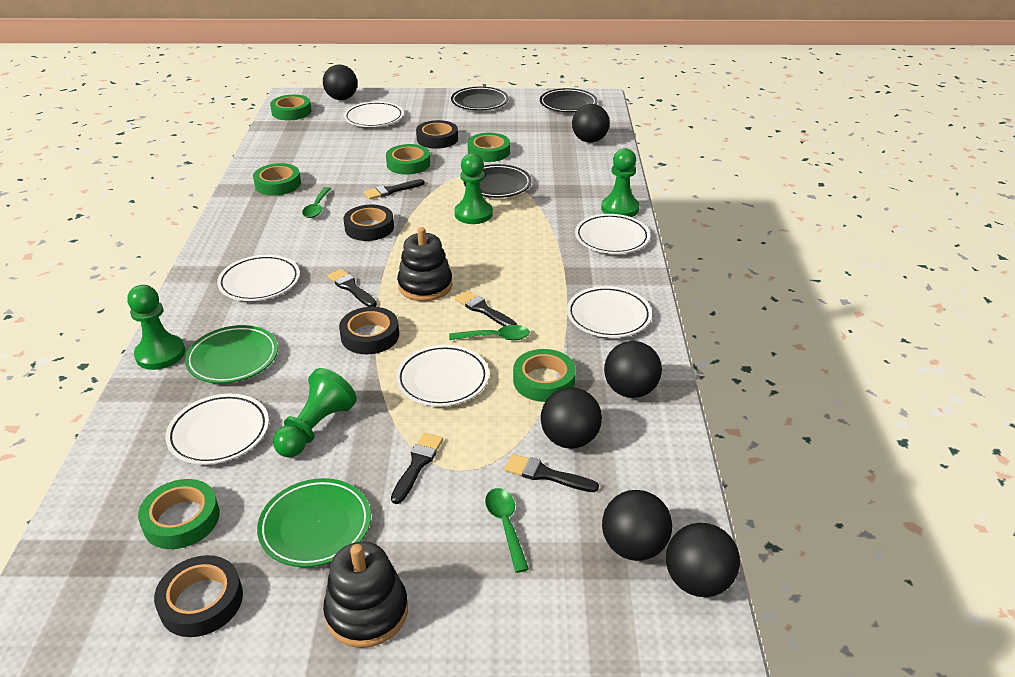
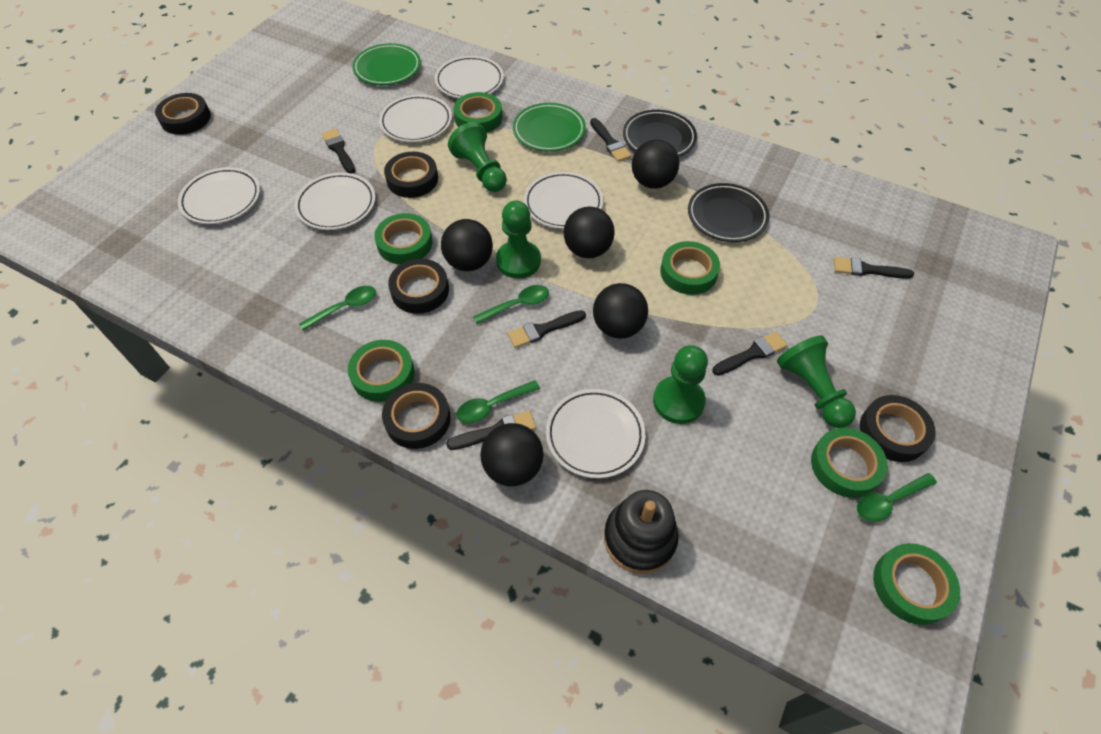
black ball: [323,65,357,100] [541,387,602,449] [572,104,610,143] [602,490,672,561] [604,341,662,398] [666,523,740,597] = 6 -> [441,219,493,271] [480,423,543,486] [564,206,615,258] [593,283,648,339] [632,139,679,189] = 5
black brush: [327,269,377,307] [364,179,425,199] [391,433,443,504] [455,291,517,326] [504,454,599,492] = 5 -> [322,128,355,174] [446,411,536,450] [508,310,586,348] [590,118,632,162] [712,331,788,375] [834,257,914,279] = 6
black plate: [451,87,508,111] [464,164,532,198] [540,88,598,112] = 3 -> [623,110,697,156] [688,183,769,242] = 2
black stacking toy: [323,542,408,648] [397,227,453,301] = 2 -> [604,490,679,574] = 1
black tape: [154,555,243,637] [339,307,399,354] [344,205,394,241] [416,120,458,149] = 4 -> [155,93,211,135] [382,383,451,449] [384,152,438,198] [388,259,449,314] [860,395,936,462] = 5
green spoon: [302,187,331,218] [449,325,530,340] [485,488,529,573] = 3 -> [299,286,376,331] [456,380,540,423] [473,285,549,324] [857,473,937,522] = 4

